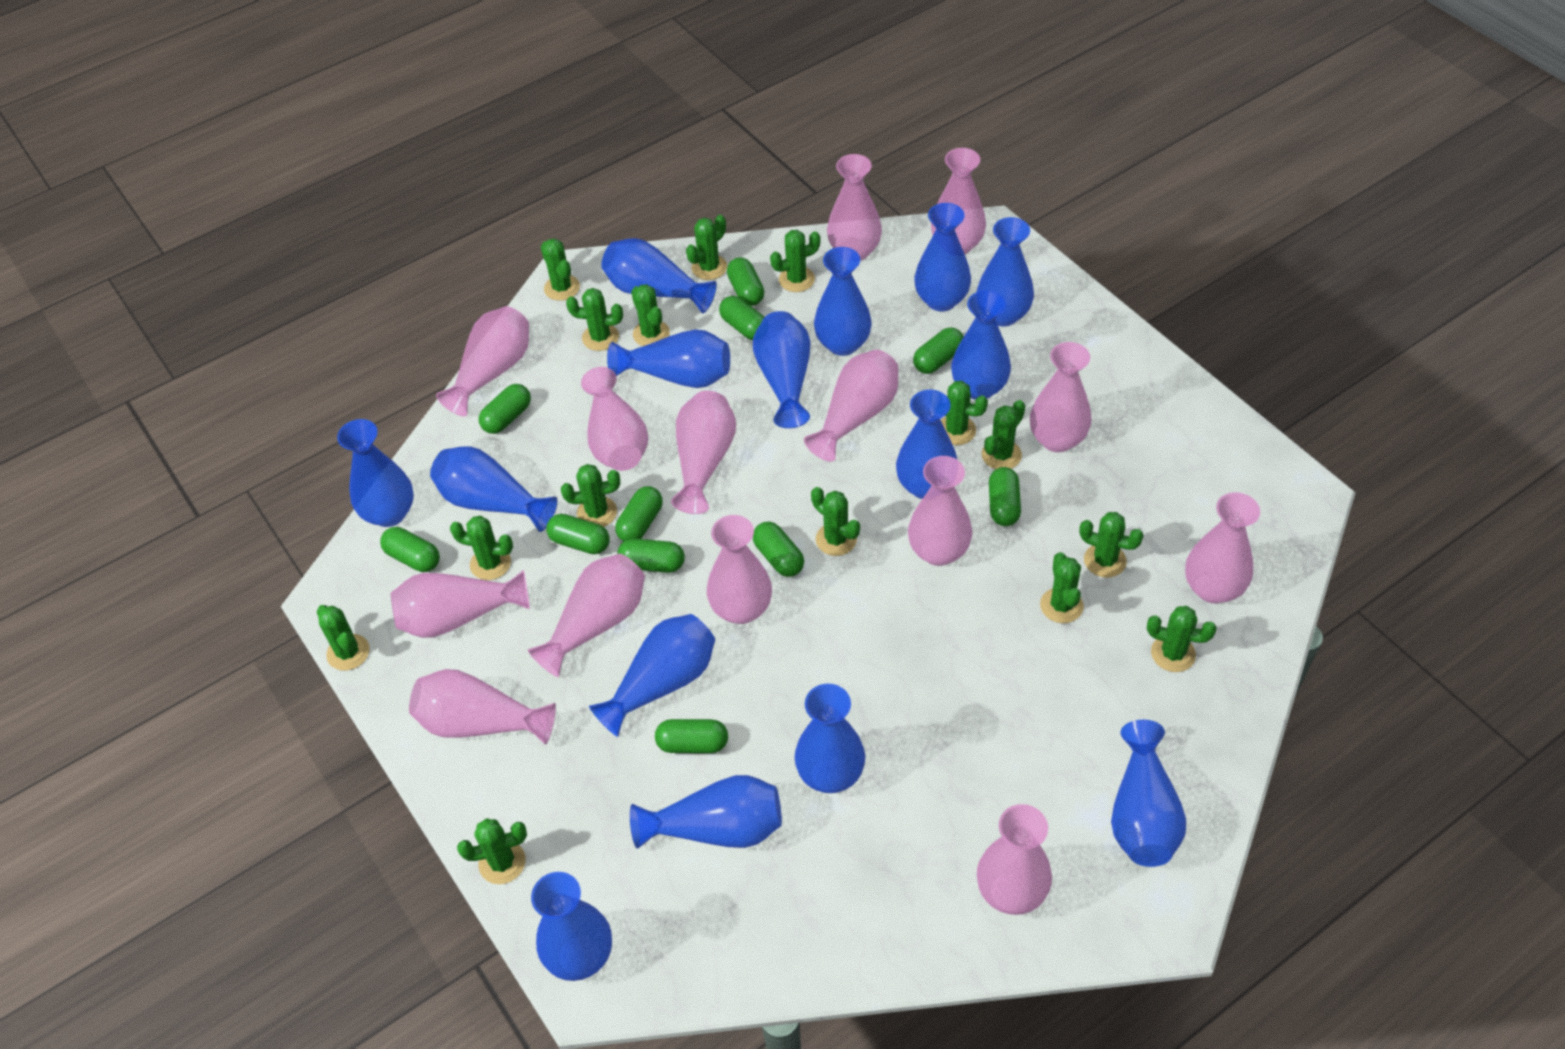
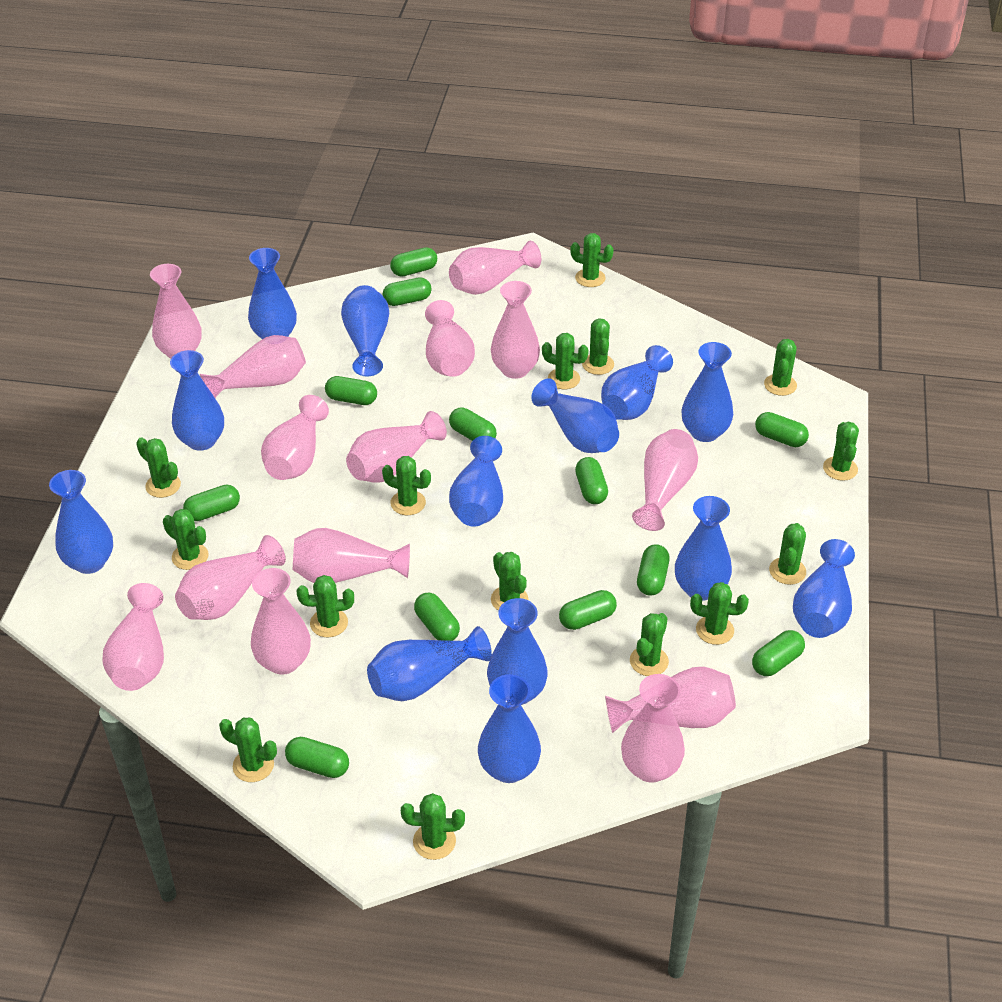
blue vase: [337,419,414,527] [430,446,557,532] [531,872,612,981] [589,614,715,737] [601,238,717,313] [607,329,730,388] [630,775,782,849] [753,311,810,428] [795,684,865,793] [814,247,872,356] [896,390,957,499] [914,203,971,312] [951,290,1011,400] [977,217,1034,327] [1111,720,1186,867] = 15 -> [49,470,113,574] [170,350,224,451] [248,248,297,339] [341,285,389,376] [367,626,492,701] [449,436,503,527] [478,674,541,783] [487,598,548,705] [531,378,619,453] [601,345,673,420] [675,496,732,601] [681,342,733,442] [793,539,855,638] = 13
green capsule: [380,527,440,572] [479,384,531,434] [546,514,610,554] [615,486,663,541] [617,538,685,573] [655,719,728,753] [719,296,764,340] [727,257,764,306] [753,521,804,577] [913,327,964,374] [989,467,1021,526] = 11 -> [183,485,240,521] [285,737,349,778] [325,376,377,405] [382,277,432,306] [390,247,437,277] [414,592,460,641] [449,407,497,441] [559,590,617,630] [575,457,608,504] [637,544,670,596] [752,630,805,676] [755,412,809,447] = 12

